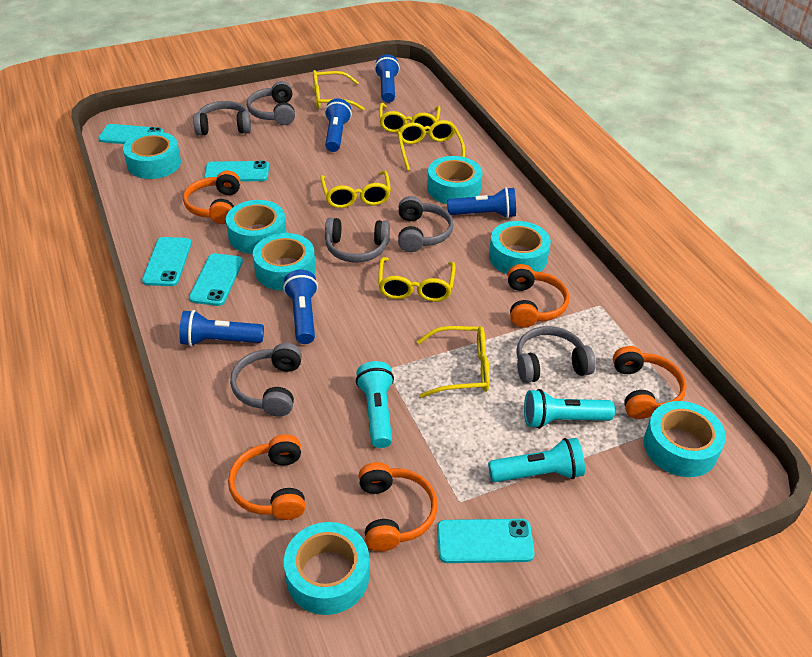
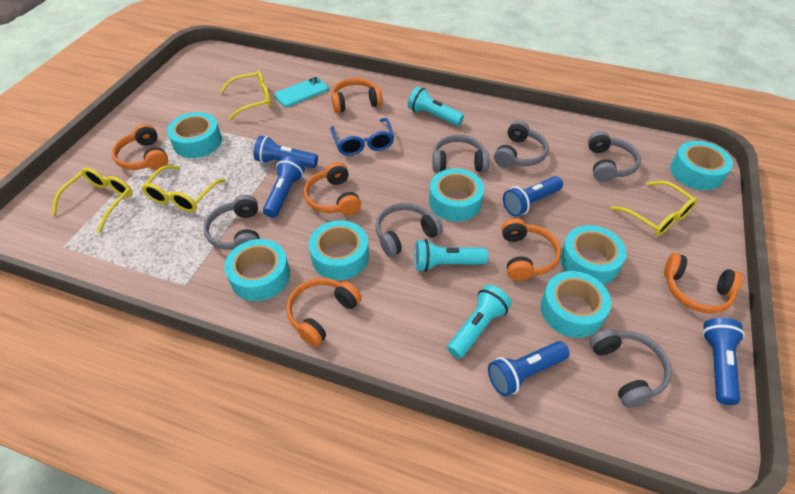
blue glasses: none = 0 -> [330,118,394,156] = 1
orange headphones: [183,170,241,224] [228,434,305,520] [359,462,437,551] [508,264,569,328] [613,346,687,419] = 5 -> [112,124,168,170] [286,278,362,347] [304,162,361,215] [331,78,383,113] [502,218,561,281] [664,253,743,313] = 6
turquoise phone: [98,124,164,144] [142,237,192,286] [189,253,243,306] [204,161,269,182] [437,519,535,563] = 5 -> [274,77,329,107] = 1
yellow glasses: [313,70,365,110] [320,170,391,208] [378,257,456,302] [379,103,441,134] [397,120,465,171] [417,326,490,398] = 6 -> [52,167,133,233] [142,165,226,212] [220,70,272,121] [611,181,698,236] = 4

